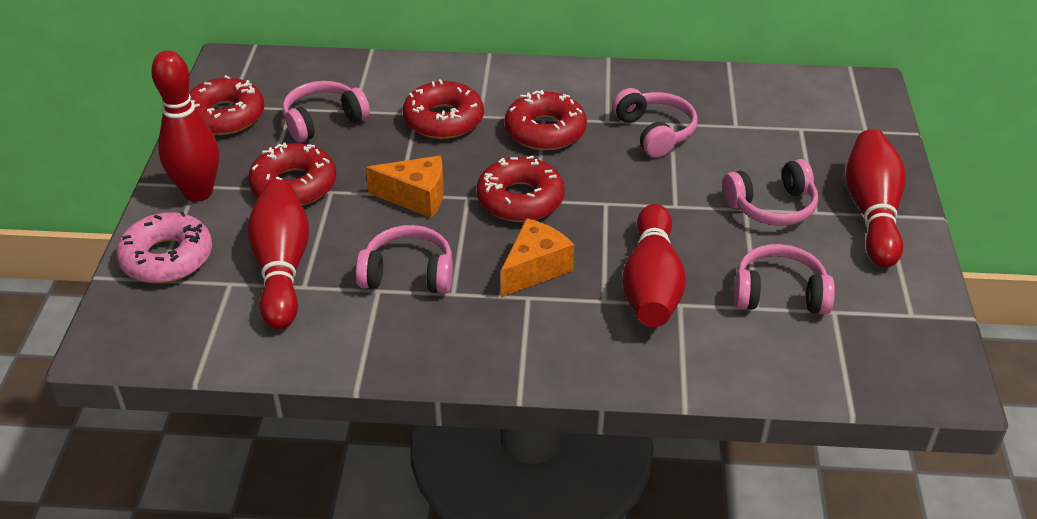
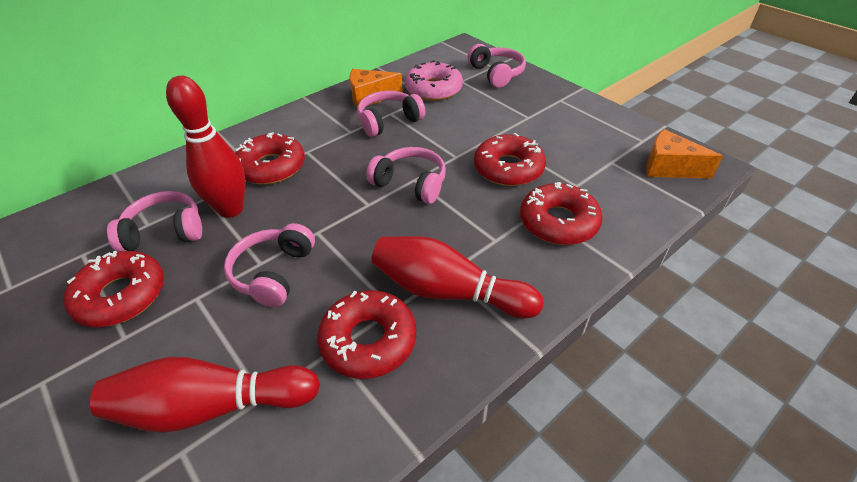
red bowling pin: [151,51,219,202] [247,180,309,330] [622,204,686,327] [846,129,906,268] = 4 -> [90,357,320,433] [166,76,246,218] [371,236,543,318] = 3

